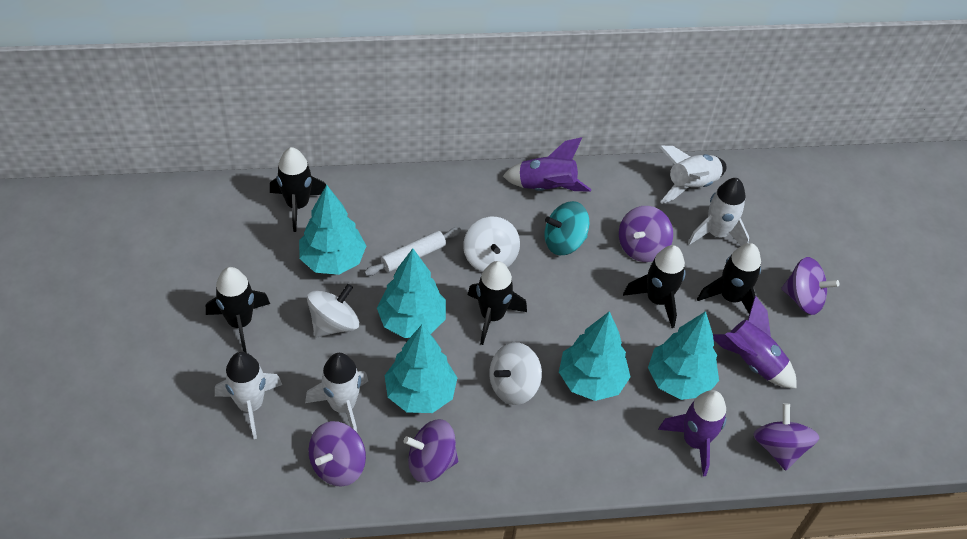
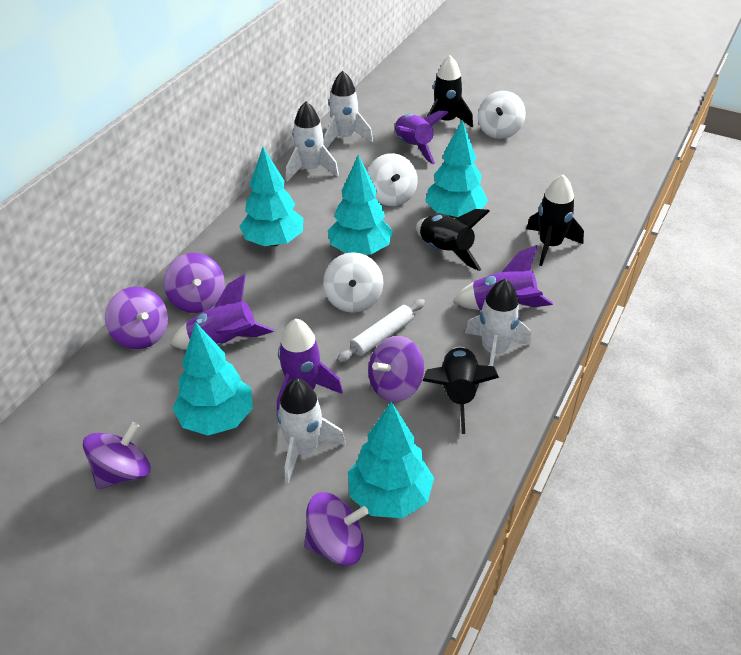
black rocket: [206,267,270,353] [270,147,326,232] [467,261,527,345] [623,245,686,328] [697,243,761,314] = 5 -> [416,209,490,271] [422,347,499,434] [427,55,473,128] [526,174,584,266] = 4
purple rocket: [503,137,591,191] [658,390,727,476] [713,296,797,389] = 3 -> [171,274,274,350] [277,319,343,410] [395,111,448,164] [453,245,553,310] = 4
turquoise spinning top: [545,201,589,255] = 1 -> none = 0

